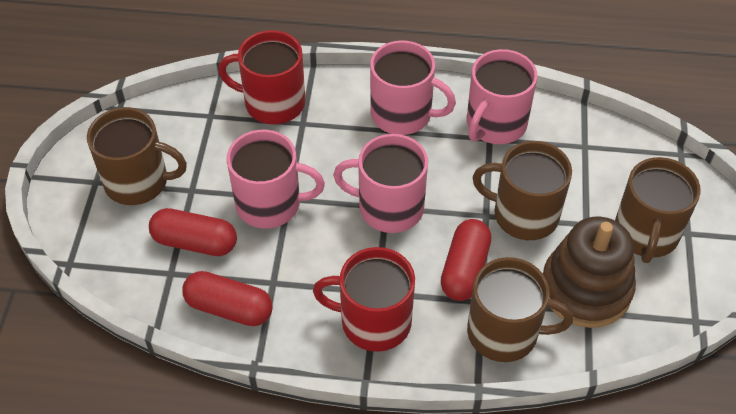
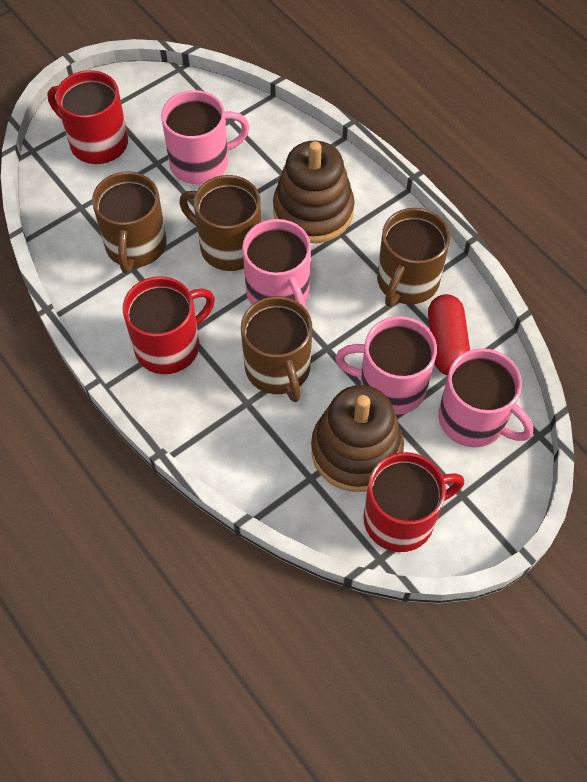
brown stacking toy: [543,216,636,328] = 1 -> [273,140,354,243] [311,385,404,492] = 2
red capsule: [149,208,237,256] [182,271,272,326] [441,219,491,301] = 3 -> [428,294,470,376] = 1
red mug: [218,30,305,124] [313,247,415,352] = 2 -> [47,70,128,164] [123,276,215,374] [363,452,464,552] = 3

